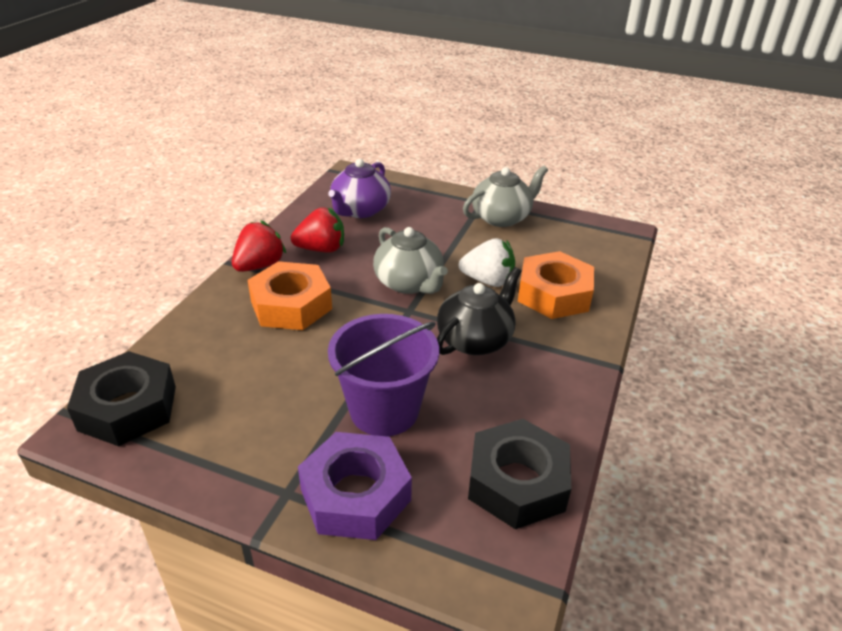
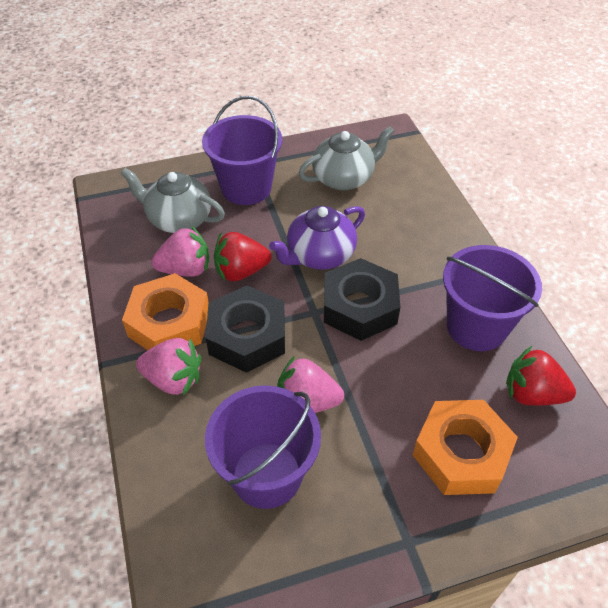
black teapot: [437,267,522,355] = 1 -> none = 0
pink strawberry: none = 0 -> [136,338,201,396] [152,226,209,277] [277,356,344,413] = 3
purple bucket: [328,314,439,436] = 1 -> [202,96,282,205] [205,385,321,509] [443,245,542,351] = 3
purple nut: [298,432,412,540] = 1 -> none = 0
white strawberry: [459,238,515,287] = 1 -> none = 0

